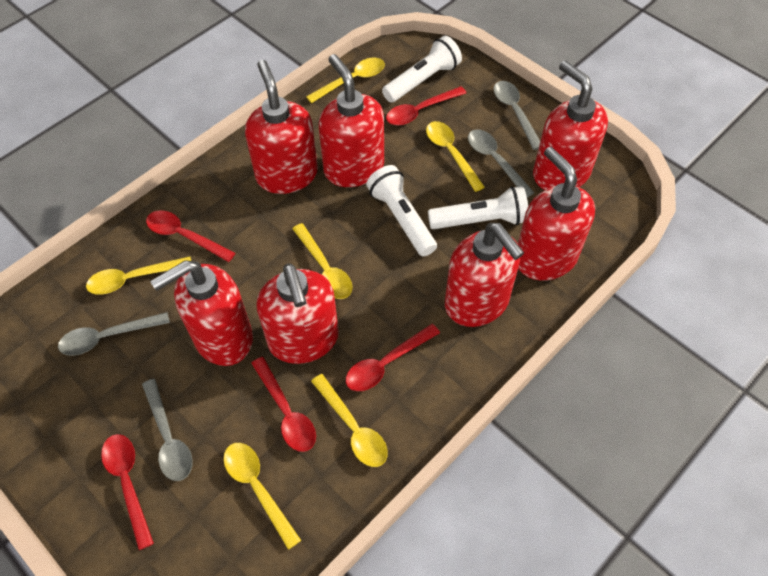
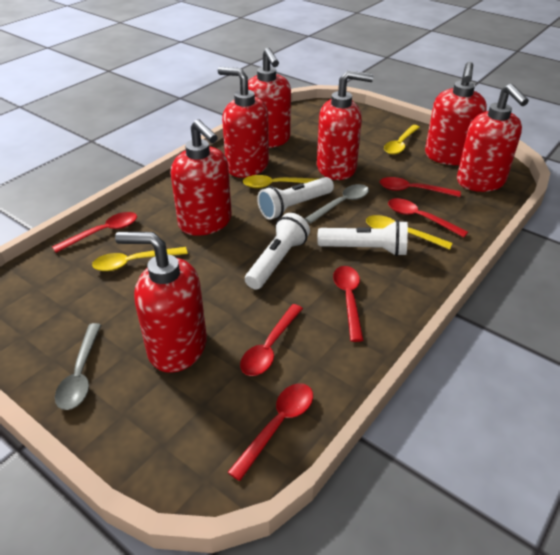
grey spoon: [58,312,170,355] [142,379,193,481] [468,130,535,198] [493,81,540,150] = 4 -> [55,323,101,410] [304,184,369,224] = 2
red spoon: [101,434,154,550] [146,210,235,262] [251,357,316,452] [346,324,440,391] [386,86,466,126] = 5 -> [52,212,137,253] [228,383,313,481] [240,304,303,376] [333,266,363,342] [380,177,461,197] [388,198,468,237] = 6
yellow spoon: [86,256,191,295] [223,443,301,550] [292,223,353,299] [306,58,385,103] [311,374,388,467] [426,121,485,192] = 6 -> [92,247,188,271] [243,175,317,188] [366,215,452,250] [384,125,420,155] = 4

